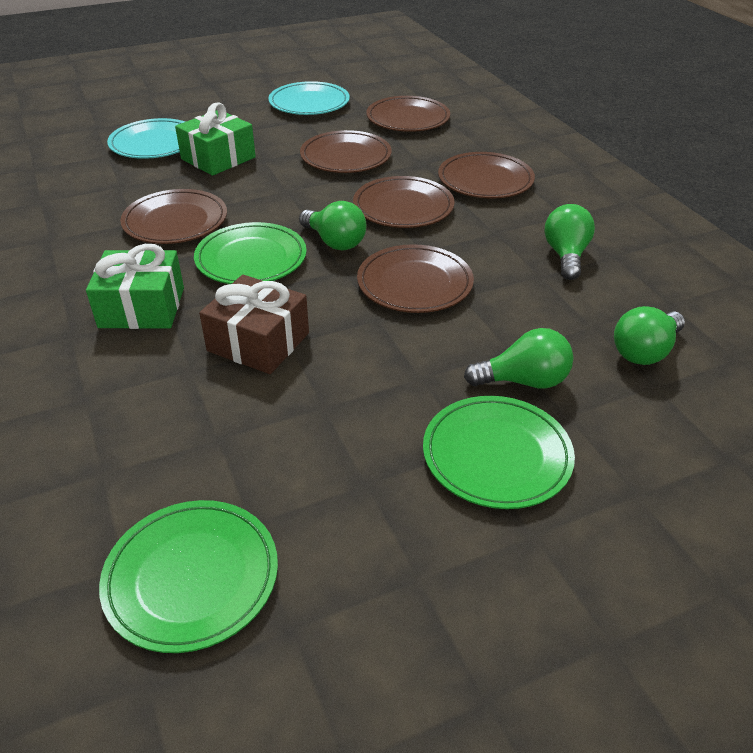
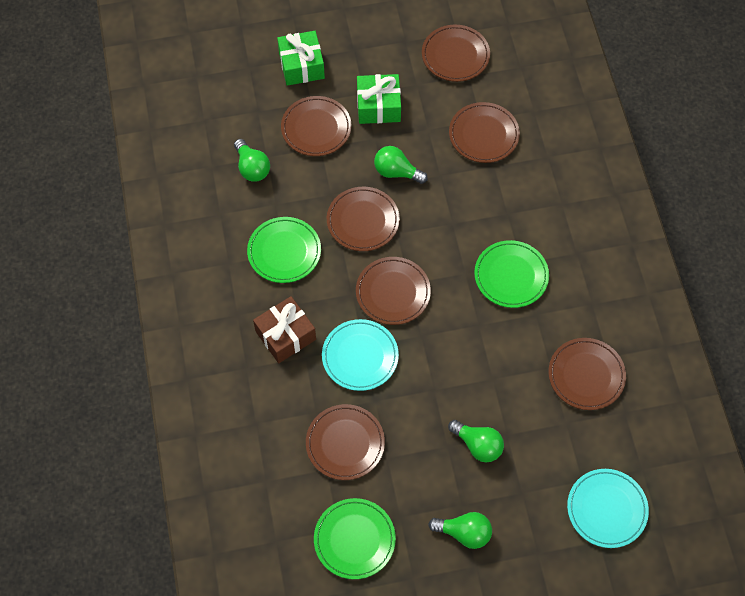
brown plate: [120,189,227,244] [300,130,392,173] [353,176,455,228] [357,244,474,313] [366,96,450,132] [438,152,535,198] = 6 -> [281,96,351,156] [306,404,385,480] [327,187,400,251] [356,257,431,325] [422,25,490,82] [449,102,520,163] [549,338,626,410] = 7

